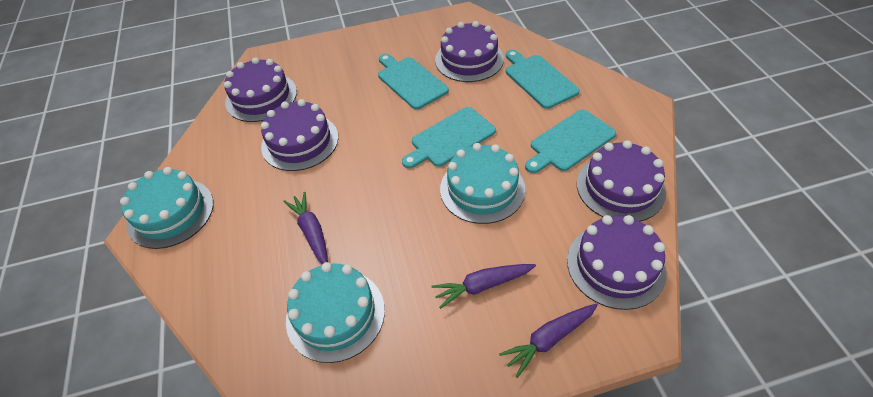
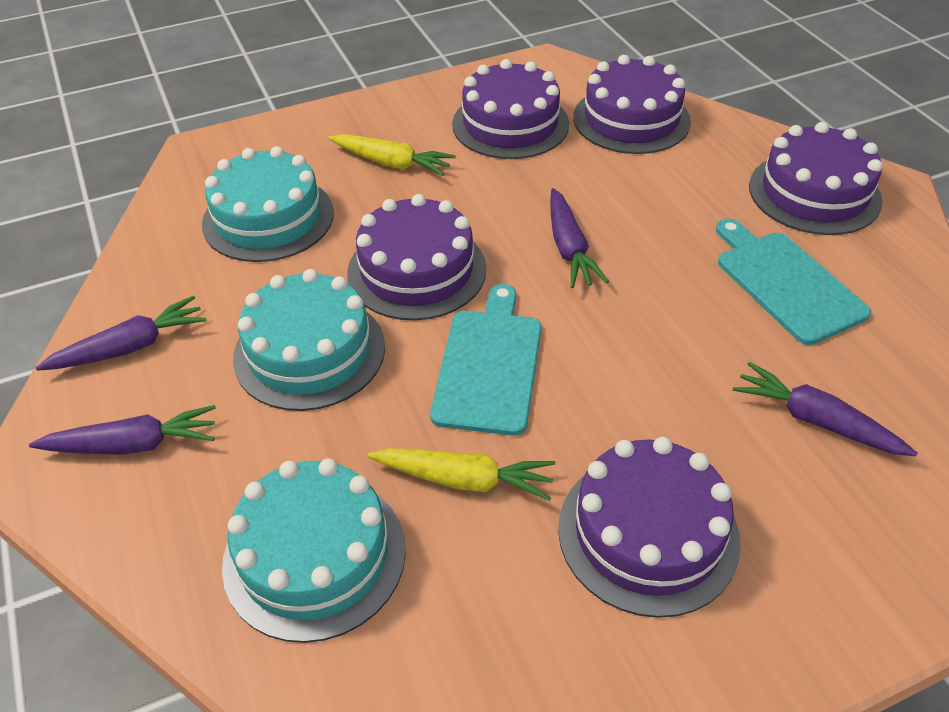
purple carrot: [284,192,328,264] [431,264,536,309] [499,304,598,378] = 3 -> [29,405,216,455] [35,296,206,371] [550,188,609,288] [733,362,918,456] = 4
turquoise cutting board: [378,54,449,109] [402,107,496,169] [506,50,580,109] [525,109,616,173] = 4 -> [430,284,541,436] [716,219,871,345] = 2
yellow carrot: none = 0 -> [328,134,456,176] [368,448,556,501] = 2

